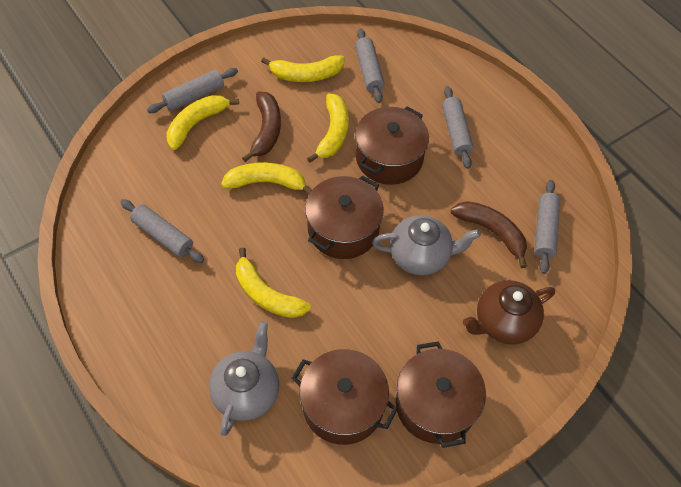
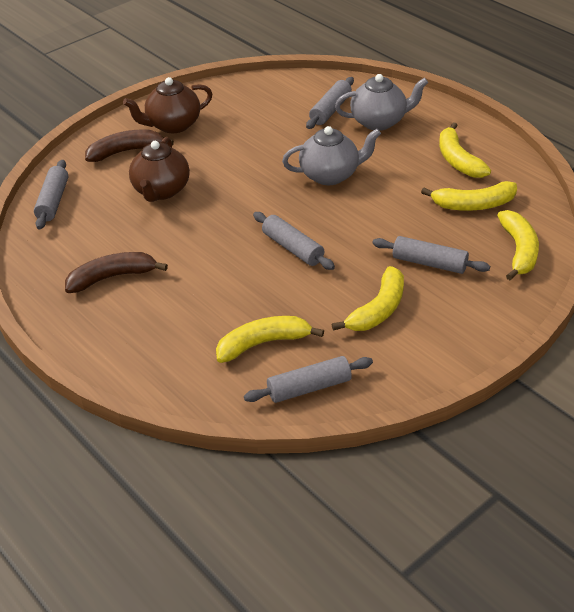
brown pot: [292,349,398,445] [305,175,384,259] [355,107,429,185] [396,341,486,448] = 4 -> none = 0
brown teapot: [463,280,555,345] = 1 -> [123,77,212,133] [129,137,190,202] = 2

